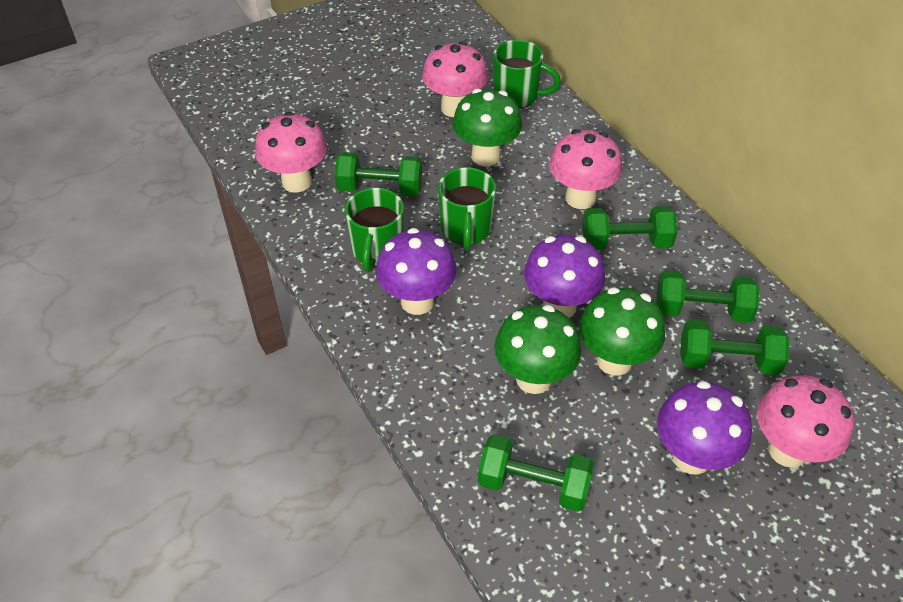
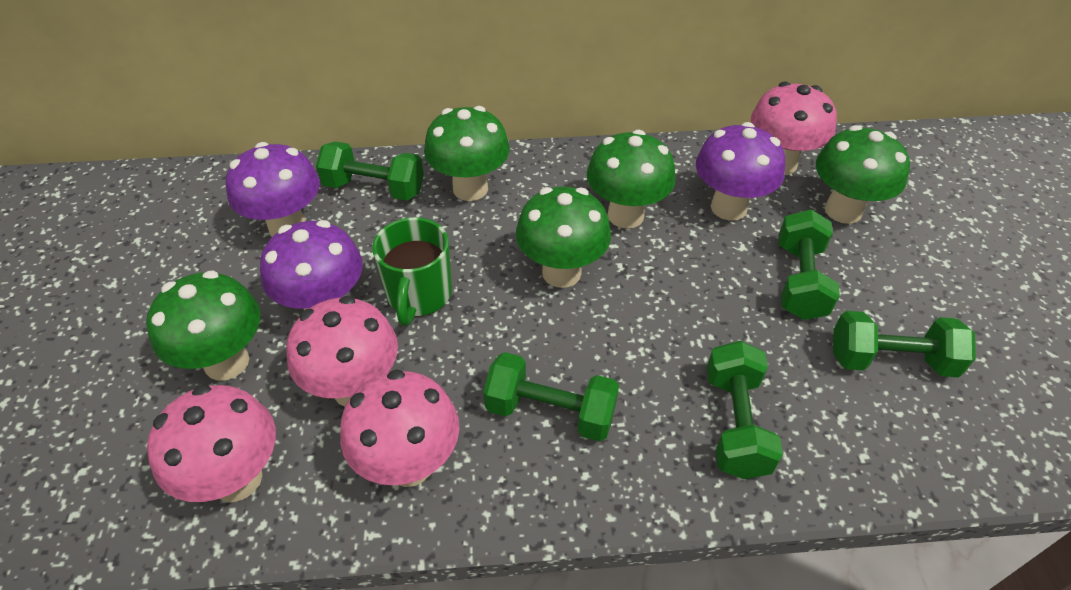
green mug: [344,188,404,272] [438,167,496,250] [493,40,561,108] = 3 -> [372,217,452,326] = 1
green mushroom: [453,89,522,166] [494,305,581,394] [579,287,665,376] = 3 -> [146,271,260,381] [424,106,510,201] [516,187,611,288] [587,130,676,229] [816,125,910,224] = 5

